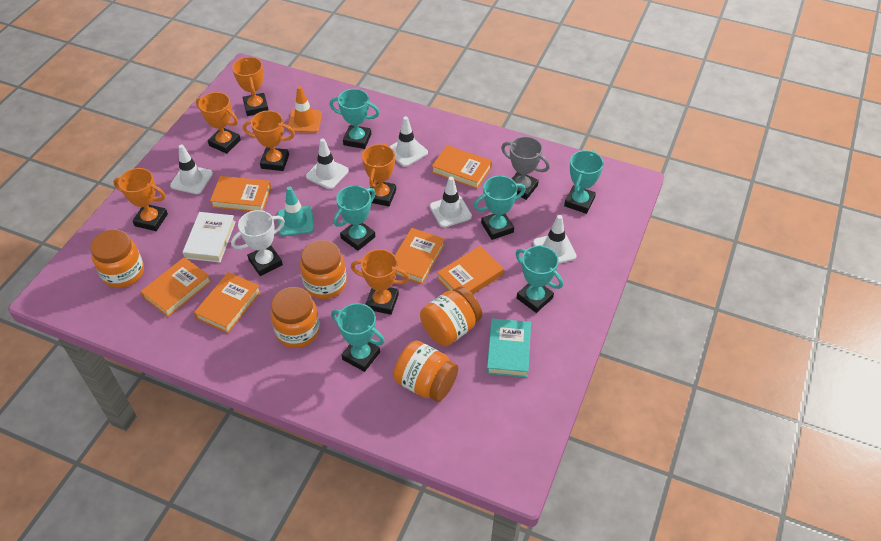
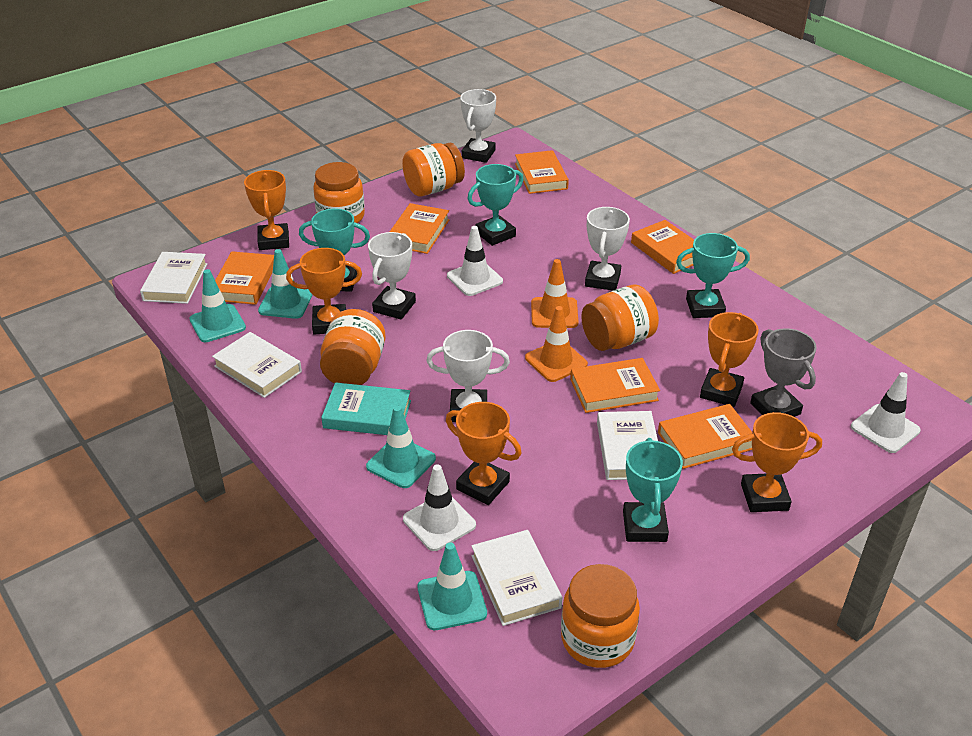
orange traffic cone: [287,86,322,133] = 1 -> [525,306,588,382] [531,259,579,328] = 2
orange trophy: [113,168,168,231] [196,92,241,154] [232,57,269,116] [243,110,295,171] [351,249,410,315] [362,143,396,206] = 6 -> [244,170,289,250] [286,248,362,334] [446,402,522,505] [700,312,759,407] [732,412,822,512] = 5
turquoise traffic cone: [277,186,314,236] = 1 -> [189,269,246,342] [258,249,312,319] [366,406,436,488] [418,542,487,630] = 4
turquoise trophy: [330,89,380,149] [331,303,385,372] [333,185,376,251] [474,176,525,240] [516,246,563,313] [564,150,604,214] = 6 -> [299,208,370,292] [468,164,524,246] [623,438,683,542] [676,233,750,318] = 4
white book: [182,212,236,263] = 1 -> [140,252,207,304] [212,332,302,398] [471,530,563,626] [597,411,658,480] = 4
white traffic cone: [170,144,213,194] [306,138,349,189] [389,116,428,167] [430,177,472,228] [533,215,577,264] = 5 -> [403,464,476,551] [447,226,503,296] [851,372,921,453] = 3
white trophy: [231,210,285,276] = 1 -> [368,232,416,319] [426,330,510,422] [460,89,496,163] [585,207,630,291] = 4

